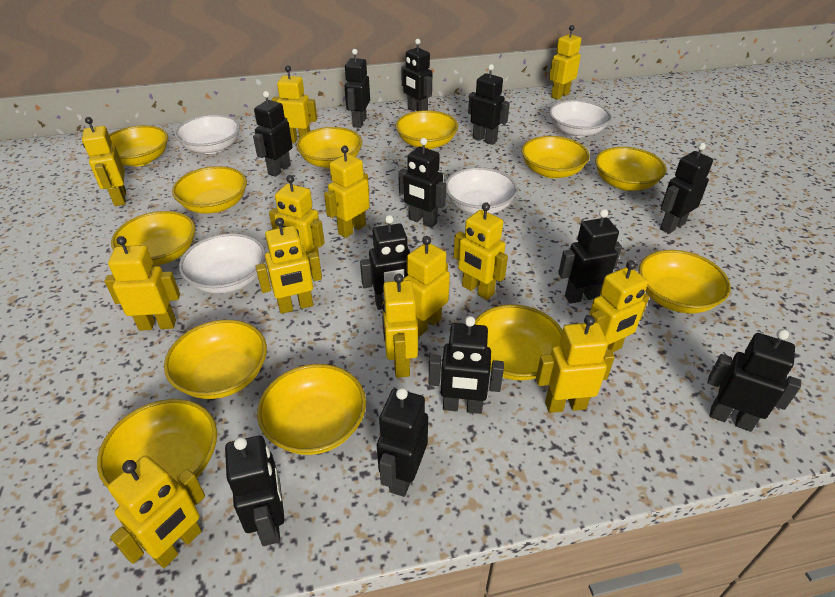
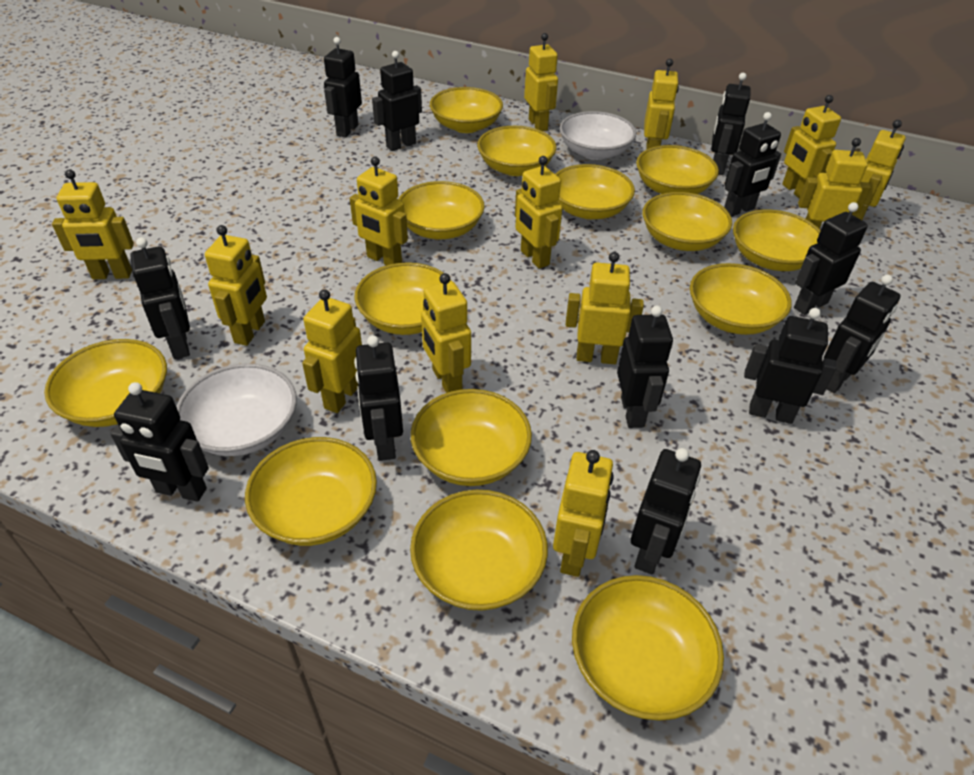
white bowl: [174,114,240,154] [179,233,266,294] [445,167,518,214] [549,100,611,137] = 4 -> [176,364,297,456] [559,111,636,160] = 2
yellow bowl: [97,399,217,488] [109,125,168,166] [111,211,195,266] [164,320,267,399] [172,166,247,214] [257,364,366,455] [296,127,362,168] [396,110,458,149] [474,305,563,380] [522,136,590,178] [595,147,667,191] [639,250,730,313] = 12 -> [44,339,167,427] [245,437,377,546] [354,262,452,335] [398,181,485,239] [410,490,548,611] [411,389,532,486] [430,87,503,133] [477,126,556,176] [555,164,635,219] [572,575,724,721] [636,145,719,194] [643,192,732,251] [690,263,792,335] [733,210,821,271] = 14

